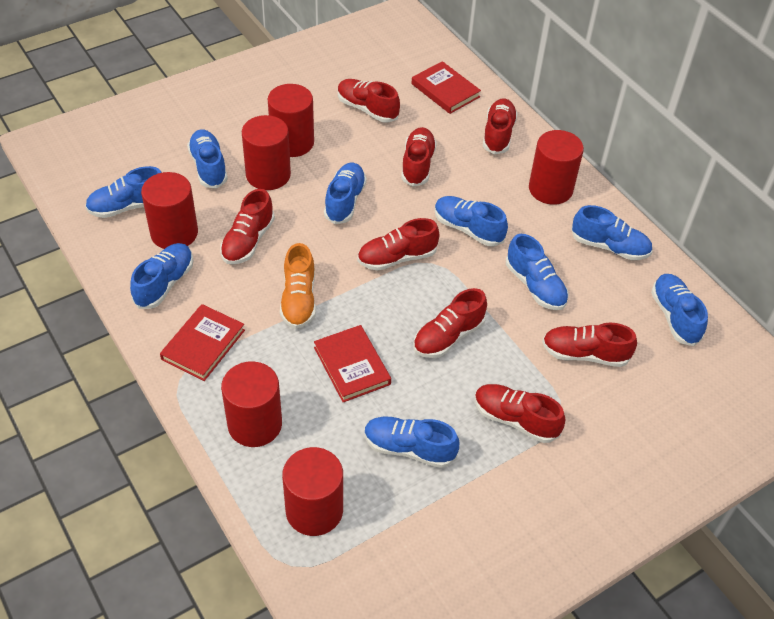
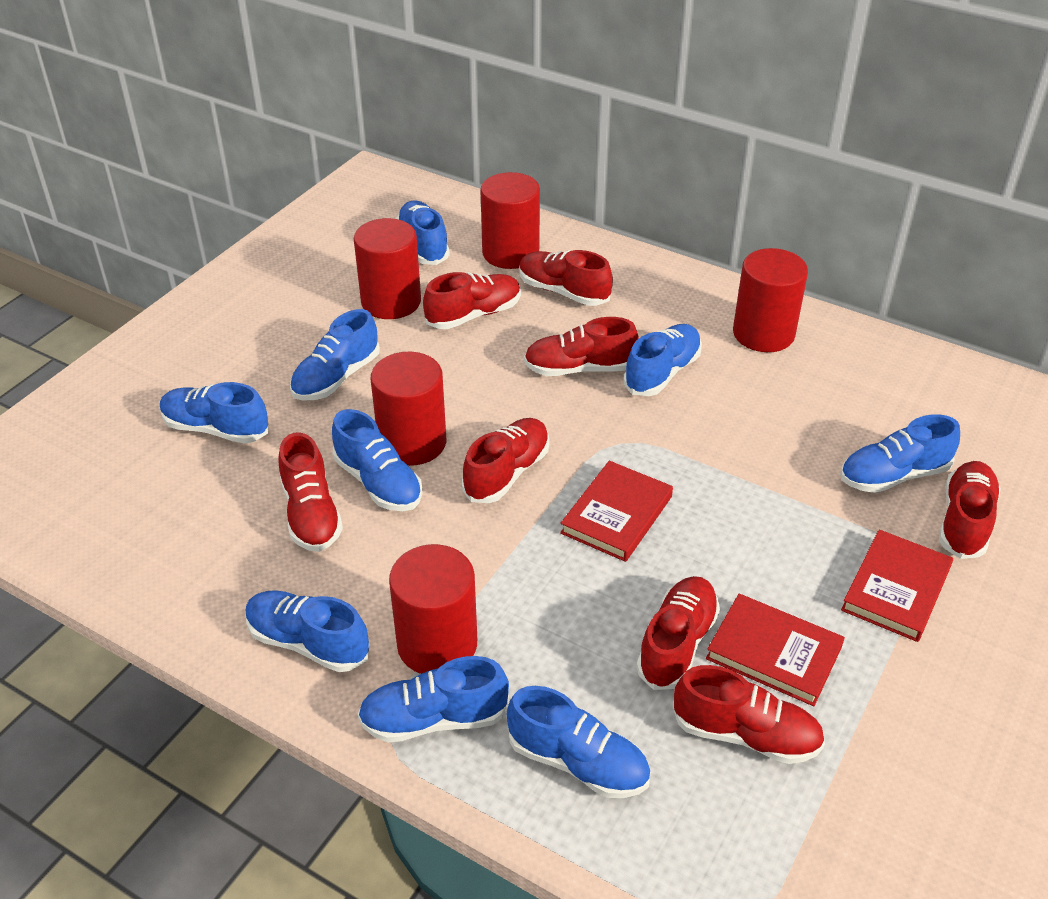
orange shoe: [280,243,316,329] = 1 -> none = 0
red cylinder: [141,172,198,249] [221,361,282,447] [242,115,291,190] [268,84,314,157] [282,447,343,536] [529,130,584,205] = 6 -> [354,218,421,319] [371,352,446,466] [389,544,477,674] [480,172,540,269] [733,248,808,352] = 5

